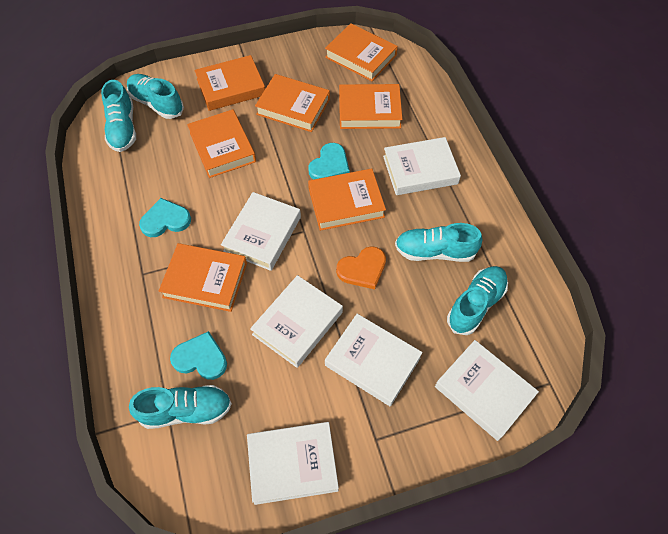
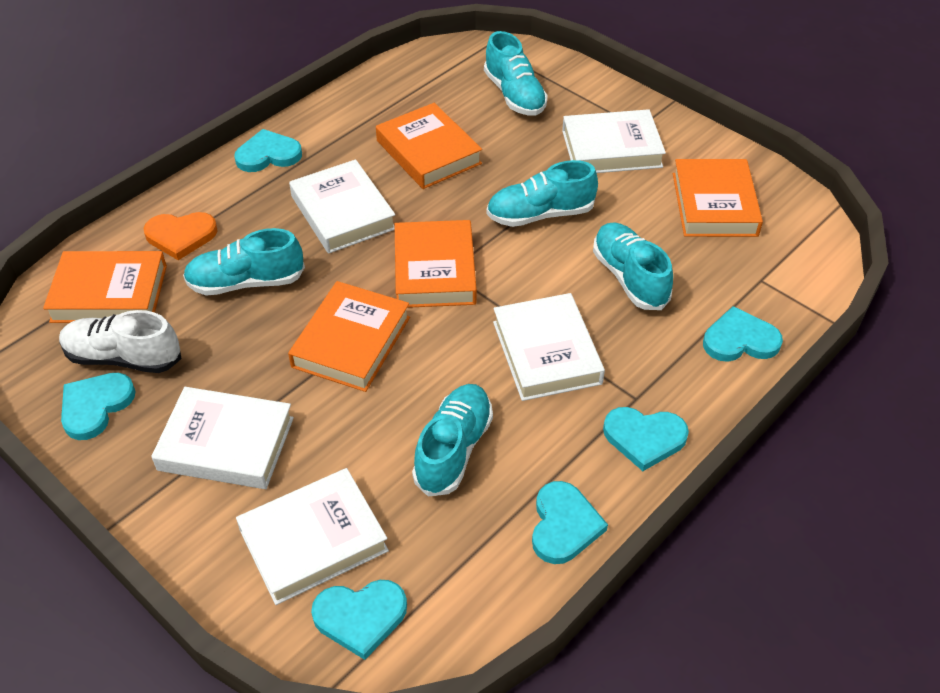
orange book: [159,243,247,312] [187,109,256,178] [194,55,265,111] [255,74,330,132] [308,169,386,231] [325,23,398,81] [339,84,403,129] = 7 -> [43,251,167,323] [288,281,410,392] [376,103,482,189] [395,220,477,308] [673,159,763,237] = 5
turquoise heart: [139,198,191,237] [170,331,227,380] [308,143,350,180] = 3 -> [61,373,136,440] [234,129,302,172] [311,580,407,660] [532,481,608,564] [603,407,689,471] [703,306,783,362] = 6
white book: [221,192,301,271] [247,422,339,505] [250,275,343,368] [325,314,423,406] [383,137,461,195] [435,340,539,441] = 6 -> [151,387,294,489] [236,468,389,605] [289,159,395,254] [493,293,605,401] [562,109,666,173] = 5
white shoe: none = 0 -> [59,310,181,373] = 1

